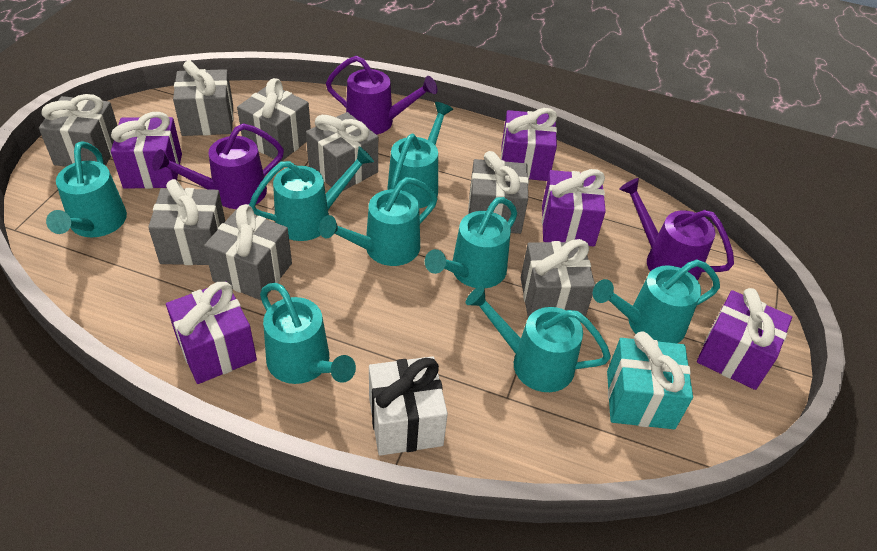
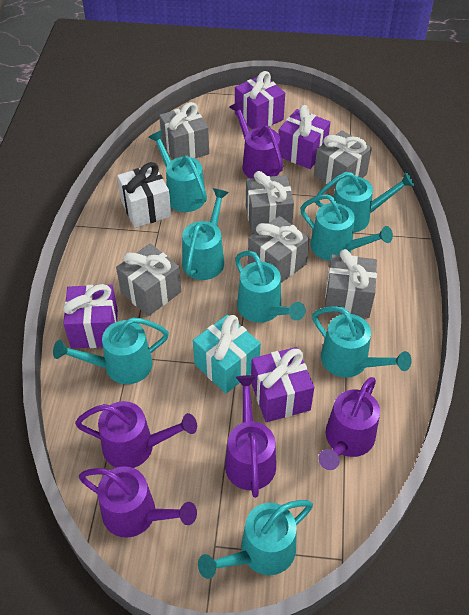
grey gift: [39,94,118,167] [148,179,225,265] [173,60,234,136] [204,204,292,301] [237,78,311,162] [306,112,378,191] [468,151,529,234] [521,239,595,318] = 8 -> [116,243,181,316] [159,102,209,159] [246,171,294,233] [248,216,309,283] [314,131,372,189] [325,249,377,318] = 6
purple gift: [111,112,182,189] [166,282,257,384] [501,108,557,181] [542,169,606,246] [697,288,792,390] = 5 -> [63,284,118,349] [235,71,285,129] [251,347,314,422] [278,105,330,169] = 4
purple watering can: [152,123,284,209] [326,56,437,135] [619,178,734,280] = 3 -> [75,401,197,468] [79,466,197,538] [225,375,276,498] [229,101,283,178] [318,377,380,470] = 5

